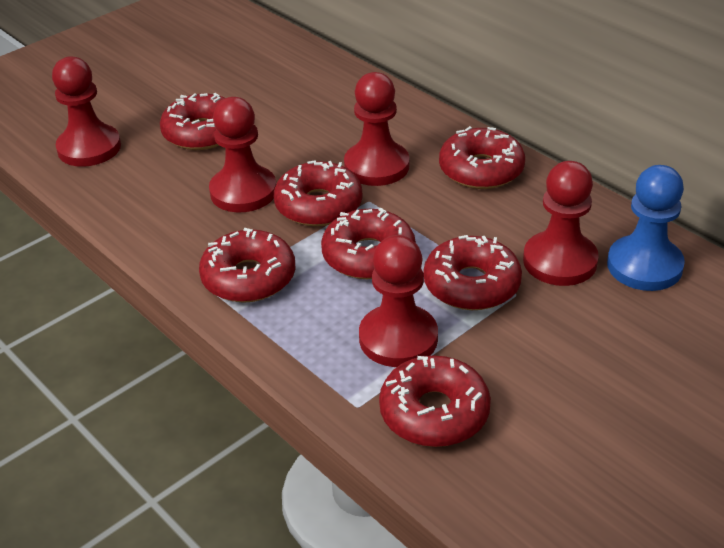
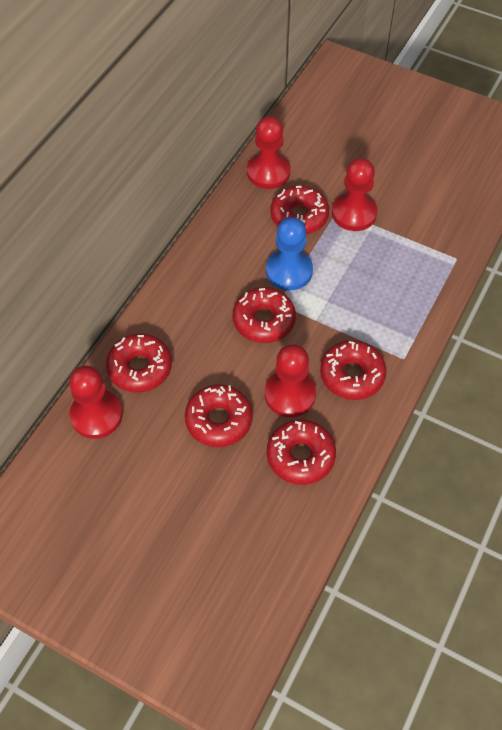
red donut: [160,93,225,150] [199,228,295,303] [274,160,362,226] [321,208,416,279] [379,355,491,447] [424,235,522,310] [439,126,525,189] = 7 -> [106,333,172,392] [185,384,253,447] [232,287,296,343] [267,419,336,485] [270,186,329,234] [320,340,386,400] = 6
red pawn: [52,56,121,167] [209,97,276,212] [344,72,409,186] [359,235,438,367] [523,161,599,286] = 5 -> [69,365,123,439] [247,116,290,189] [265,344,316,417] [332,158,378,231] = 4

